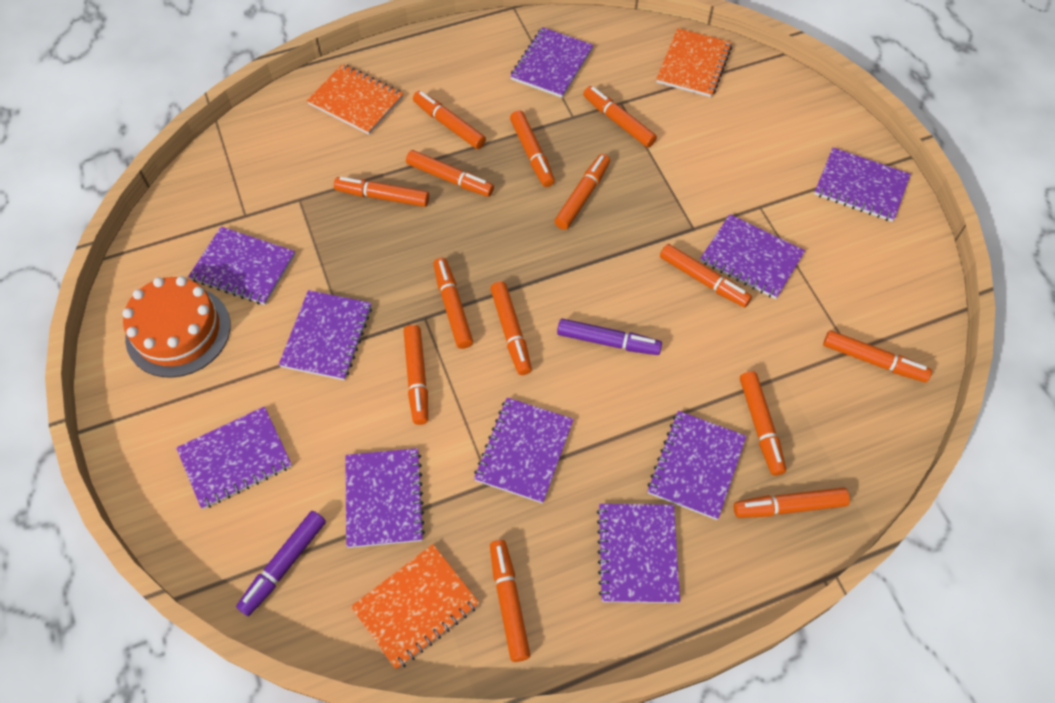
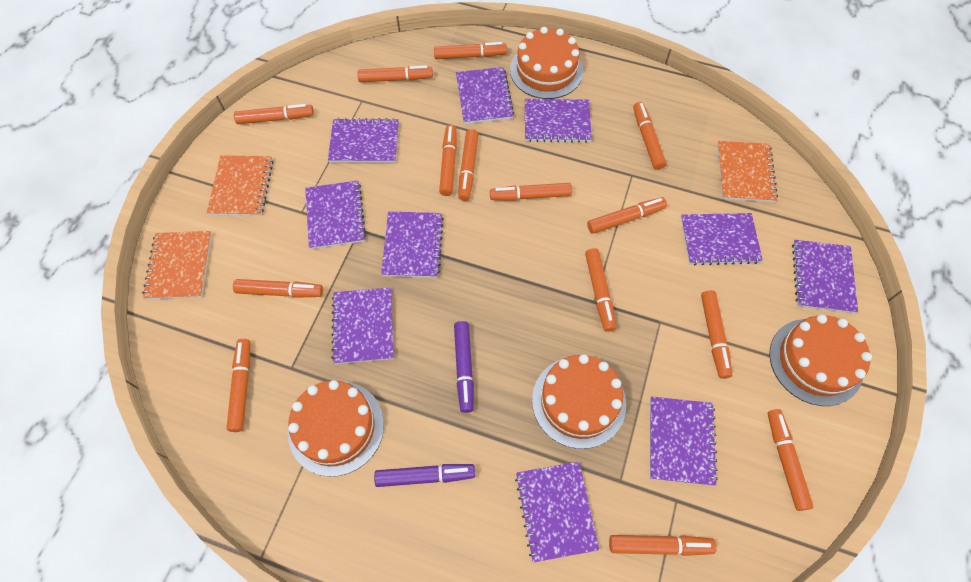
orange cake: [122,276,230,378] = 1 -> [288,380,384,477] [510,27,583,99] [532,354,626,449] [769,314,872,406] = 4

